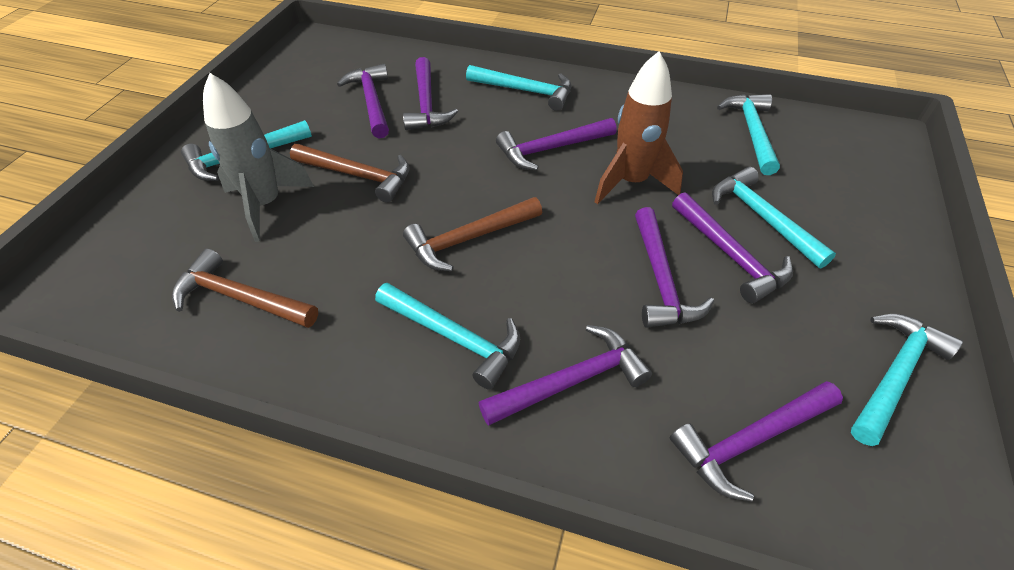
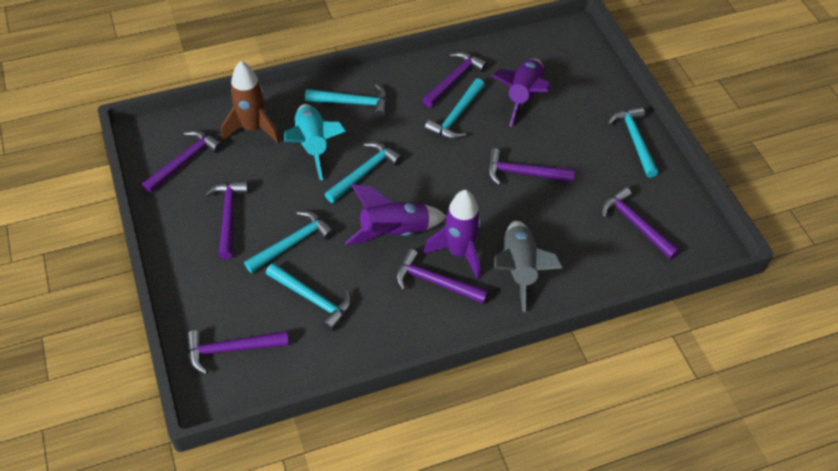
brown hammer: [172,248,318,328] [290,144,410,203] [403,197,542,271] = 3 -> none = 0
purple rocket: none = 0 -> [345,184,447,245] [424,190,481,280] [492,59,550,127] = 3
turquoise rocket: none = 0 -> [284,104,346,180] = 1

